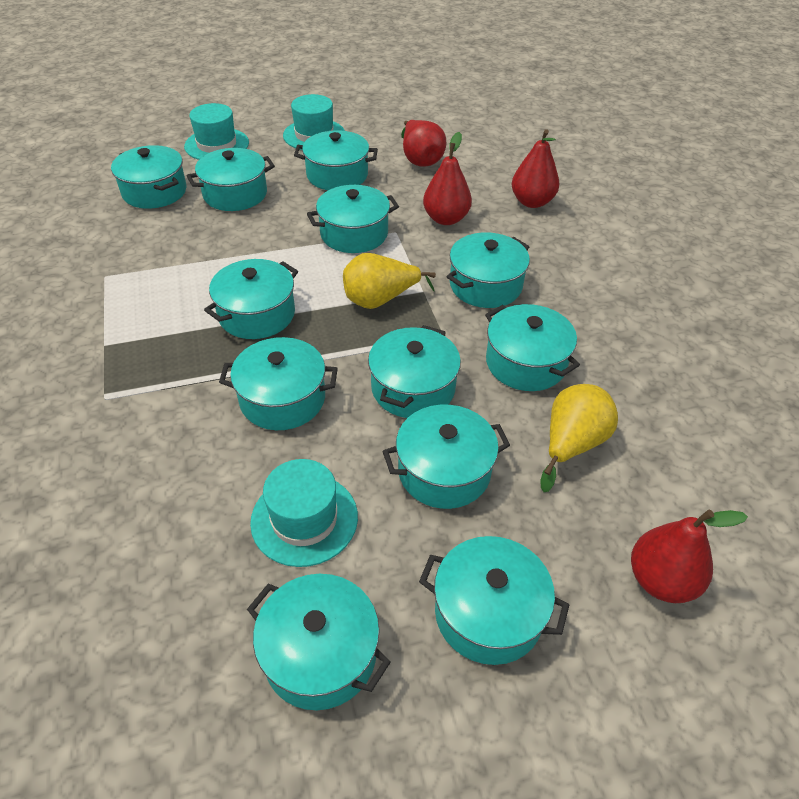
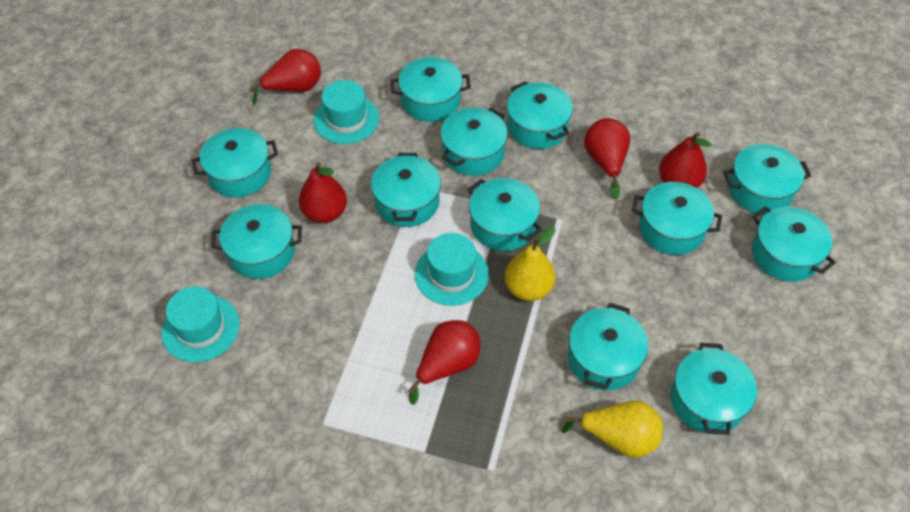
red pear: [401,120,446,167] [423,132,472,225] [512,129,560,208] [631,510,748,603] = 4 -> [249,49,321,105] [299,162,347,223] [408,320,481,405] [584,118,630,200] [659,132,712,188] = 5

